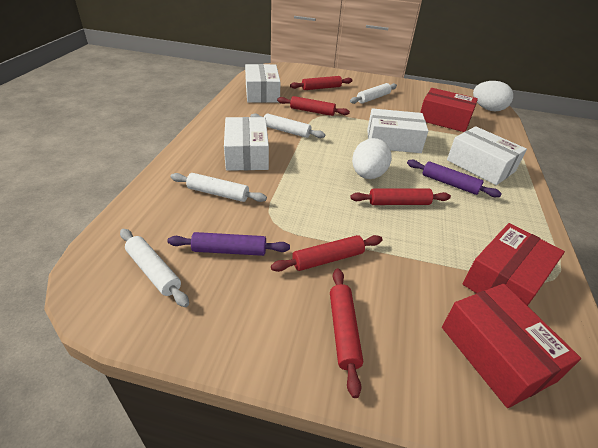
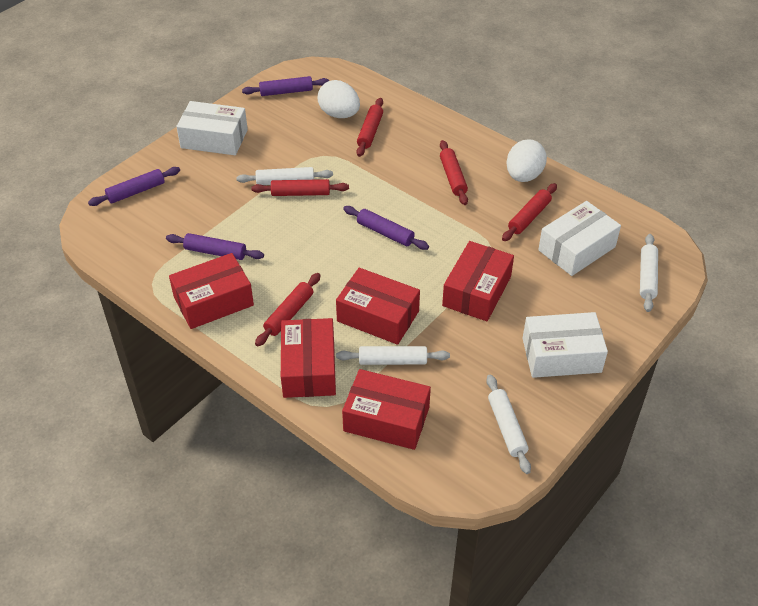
purple rolling pin: [167,232,290,256] [407,160,502,197] = 2 -> [88,167,180,206] [166,233,264,260] [242,76,329,96] [343,206,429,250] = 4
red box: [420,88,478,132] [442,284,581,408] [462,223,565,306] = 3 -> [169,253,254,329] [281,318,336,398] [336,268,420,345] [342,369,431,450] [442,241,514,321] = 5
white box: [224,117,269,171] [245,64,280,103] [367,108,428,153] [447,126,527,185] = 4 -> [176,101,248,155] [522,312,608,378] [538,201,621,276] = 3

